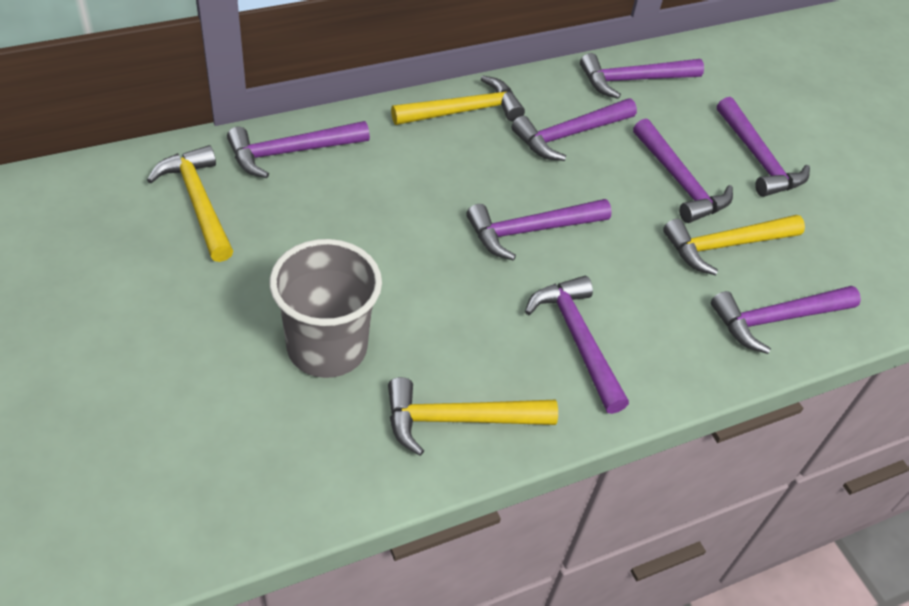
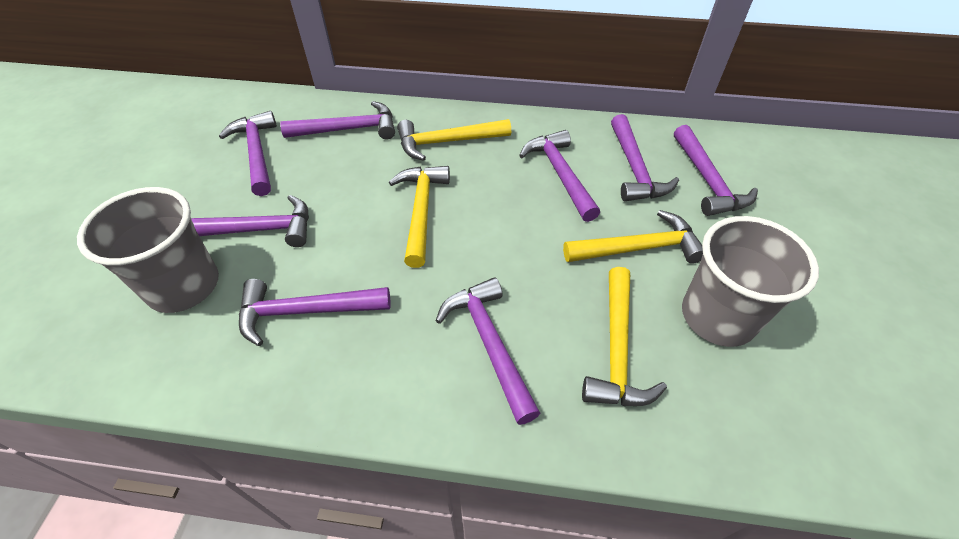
grey cup: [270,239,382,378] = 1 -> [77,187,219,313] [682,216,819,347] = 2

